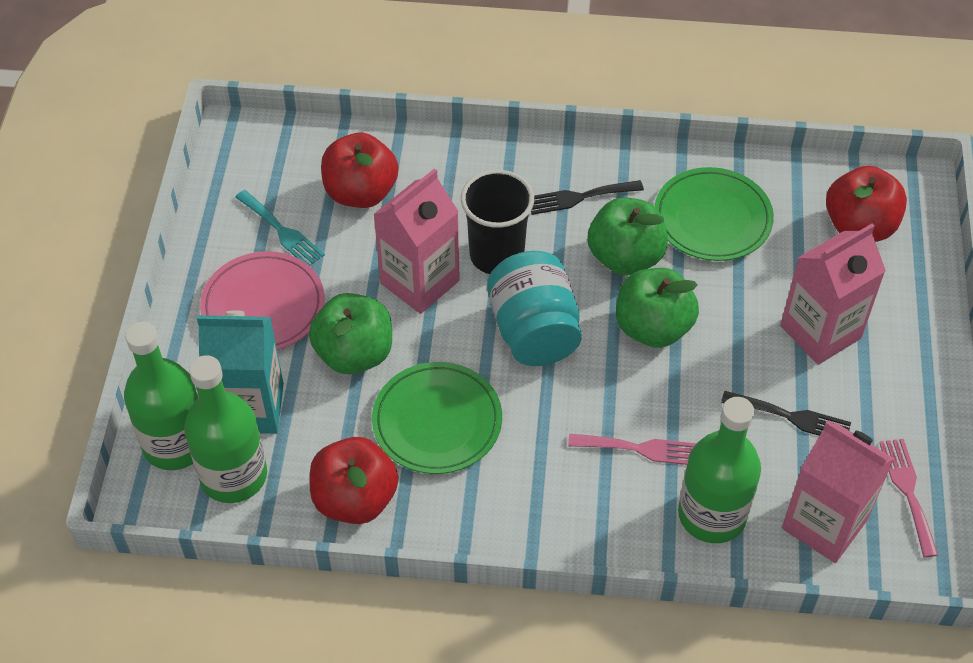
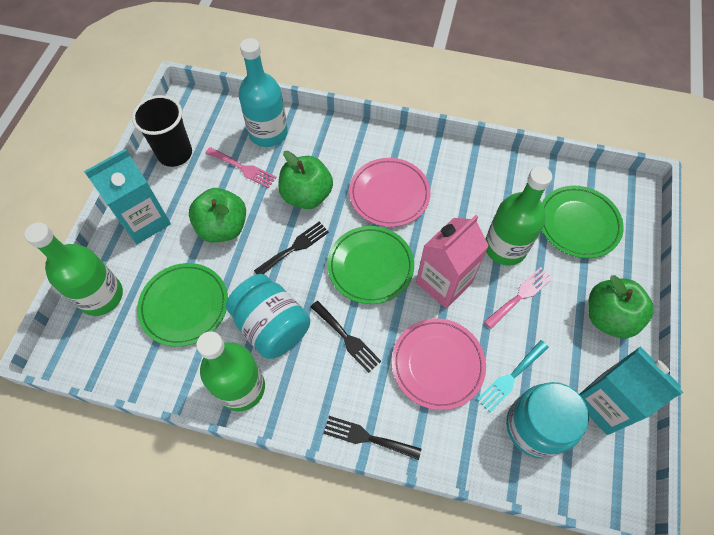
black fork: [531,180,644,215] [721,391,851,436] = 2 -> [254,222,329,274] [310,301,381,373] [323,416,421,460] = 3
green plate: [372,362,502,474] [655,167,774,261] = 2 -> [137,263,228,347] [327,226,414,304] [542,186,624,258] = 3
pink carton: [373,168,460,314] [780,224,886,365] [782,420,894,563] = 3 -> [416,215,489,309] = 1
pink plate: [200,251,325,350] = 1 -> [349,158,431,227] [392,318,486,410] = 2
red apple: [310,437,398,524] [321,133,398,208] [826,166,907,242] = 3 -> none = 0
turquoise bottle: none = 0 -> [239,38,288,147] = 1
turquoise carton: [197,310,284,434] = 1 -> [84,149,171,244] [580,347,683,435] = 2
turquoise jar: [487,251,582,366] = 1 -> [226,274,310,359] [506,382,589,459] = 2

